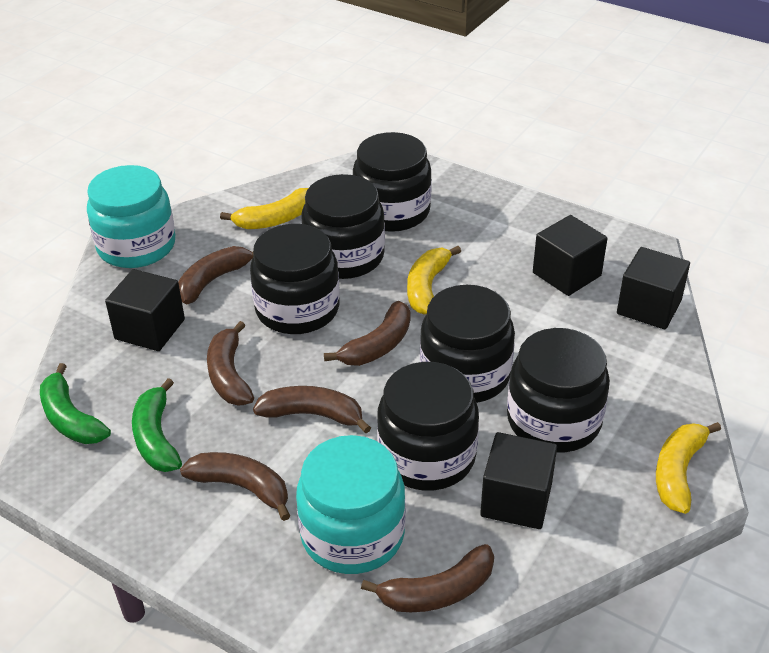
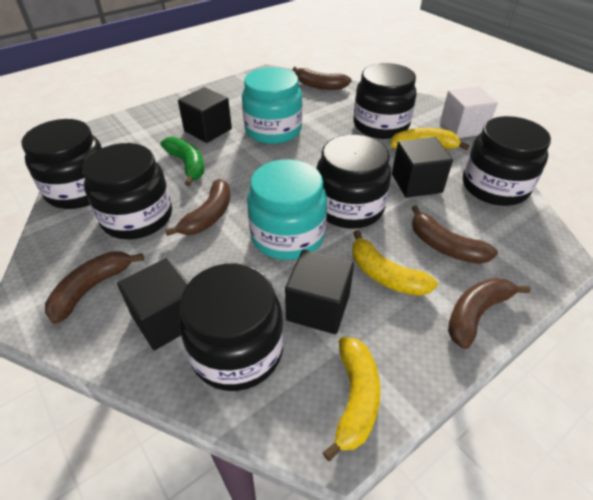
brown banana: [178,246,254,305] [180,452,290,521] [207,321,254,405] [253,386,371,433] [324,301,410,366] [361,544,494,612] = 6 -> [45,251,144,324] [165,179,230,236] [293,67,352,90] [412,205,498,264] [448,278,531,349] = 5
green banana: [40,363,111,444] [132,378,182,472] = 2 -> [161,137,204,186] = 1
white cube: none = 0 -> [440,86,498,138] = 1

